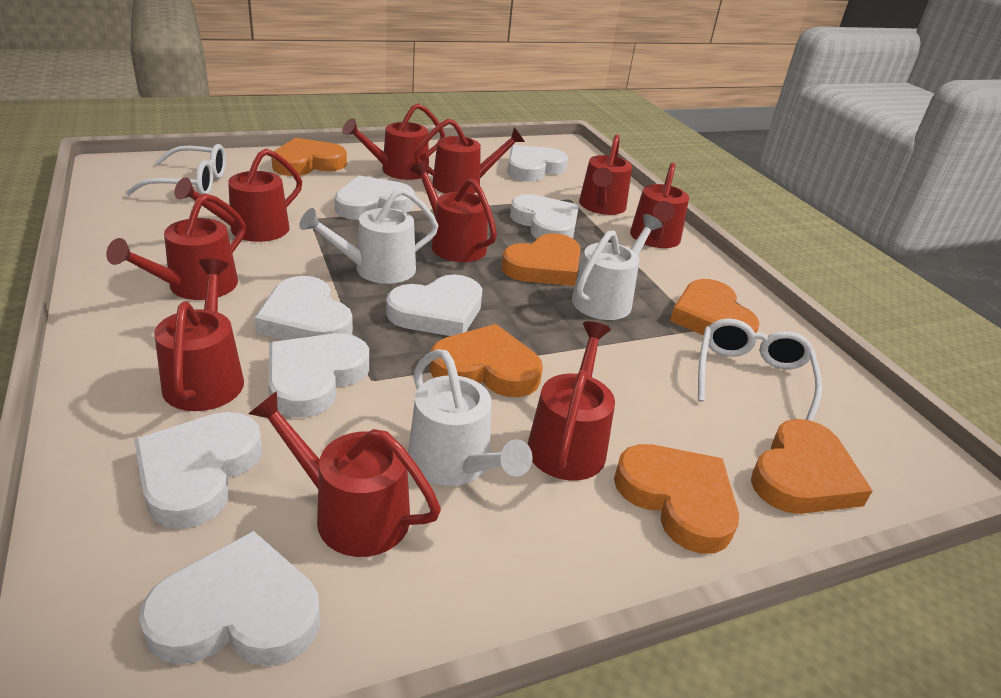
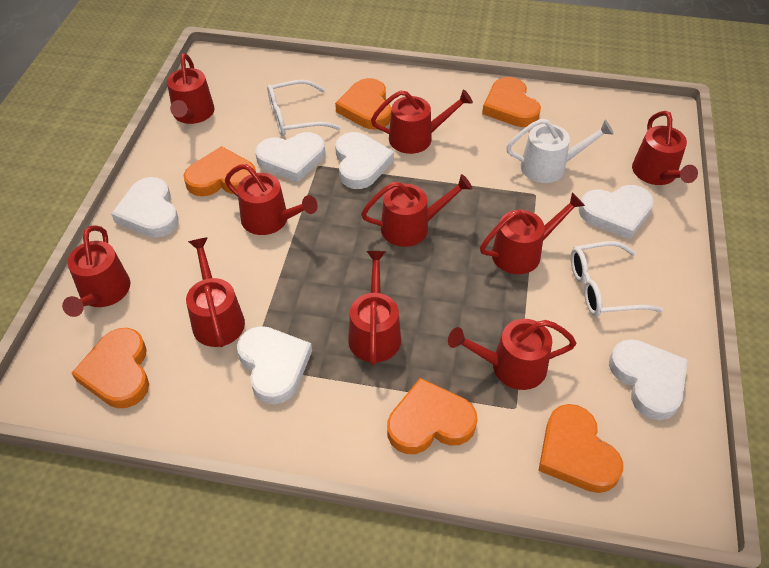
white heart: [134,412,263,529] [139,531,320,666] [254,276,353,340] [269,333,369,417] [335,176,415,220] [386,274,483,336] [507,145,568,182] [510,194,579,239] = 8 -> [111,177,179,238] [237,326,312,404] [255,132,325,182] [335,132,394,189] [579,185,654,240] [609,339,688,420] = 6
white watering can: [299,188,439,284] [408,349,533,486] [572,214,663,320] = 3 -> [506,119,614,183] = 1

